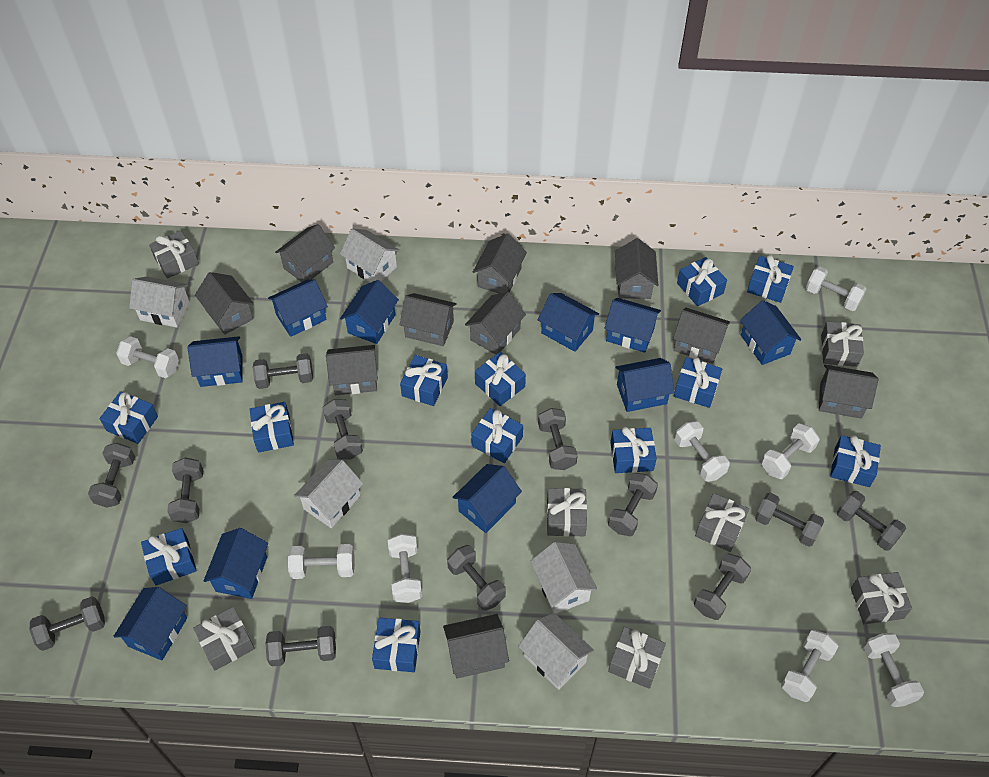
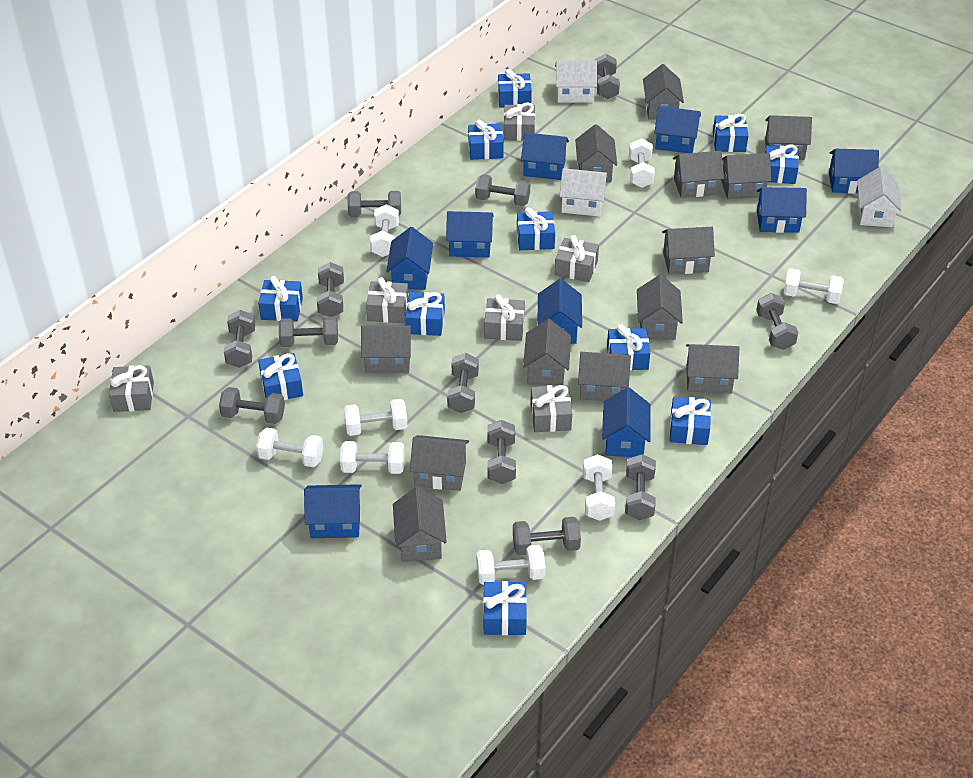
blue gift: [100,391,158,444] [141,528,197,586] [250,402,294,453] [372,618,421,672] [400,355,448,406] [471,408,523,463] [475,352,526,406] [610,427,657,473] [674,357,722,408] [677,257,727,306] [747,255,794,303] [830,435,881,487] = 12 -> [258,276,303,321] [258,353,303,400] [405,292,445,336] [468,119,504,160] [483,581,527,635] [498,69,532,108] [517,208,555,250] [607,324,650,371] [670,396,711,445] [713,114,748,152] [765,144,799,184] = 11
blue house: [114,587,187,660] [187,336,243,387] [204,528,268,599] [268,279,328,337] [340,280,399,344] [452,464,522,533] [538,293,599,352] [604,298,661,353] [615,358,675,412] [740,300,801,365] = 10 -> [304,484,362,538] [386,227,433,290] [446,211,494,258] [521,132,569,180] [537,279,582,344] [602,387,651,457] [654,106,701,153] [757,187,807,233] [829,149,879,194] = 9
grey gift: [149,230,199,279] [193,607,255,670] [547,488,587,537] [608,627,666,689] [695,493,749,552] [821,321,864,367] [851,572,912,624] = 7 -> [109,365,154,412] [366,277,409,323] [484,294,525,341] [504,103,535,141] [530,385,572,432] [555,235,599,282] = 6
grey house: [195,272,254,335] [275,224,335,282] [326,345,378,395] [400,293,457,346] [443,614,509,678] [465,292,526,355] [473,233,527,294] [615,238,658,299] [673,308,730,364] [819,365,878,419] = 10 -> [361,325,412,373] [393,487,447,562] [410,435,469,491] [523,319,571,386] [575,124,617,182] [578,352,631,401] [637,275,683,340] [643,64,684,119] [662,227,715,274] [673,151,724,198] [686,344,739,394] [721,153,772,199] [765,115,812,160] = 13
white house: [129,277,190,328] [294,460,363,528] [340,228,400,283] [518,613,594,690] [530,542,597,614] = 5 -> [555,61,597,103] [559,168,608,217] [857,166,902,227] = 3

